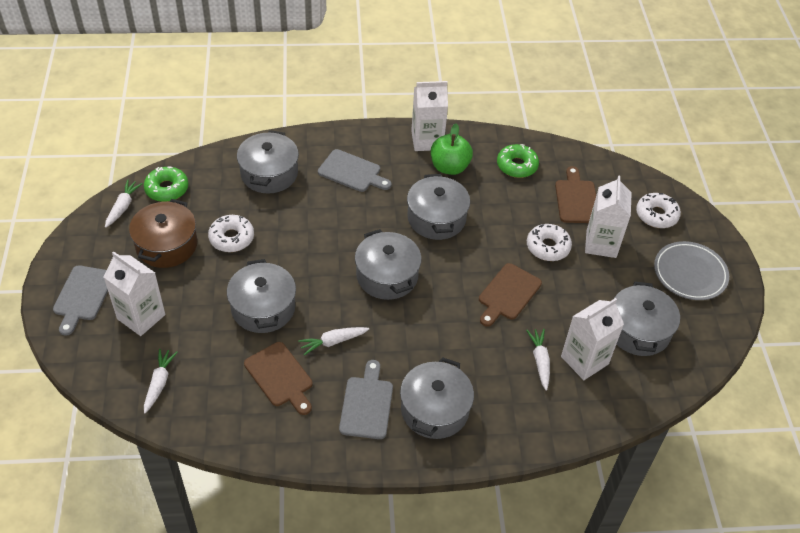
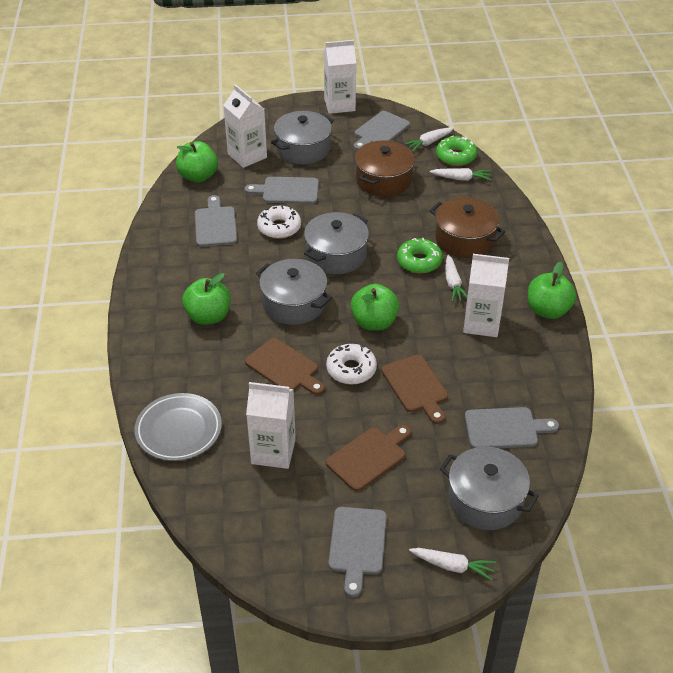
brown pot: [129,199,197,268] = 1 -> [355,140,415,196] [430,197,505,258] = 2
green apple: [431,123,473,175] = 1 -> [176,141,218,183] [182,273,231,325] [351,284,399,331] [528,262,576,319] = 4
grey cutting board: [53,265,108,335] [318,149,392,192] [339,360,393,439] = 3 -> [195,195,237,247] [245,177,319,204] [328,507,387,597] [354,111,410,150] [465,407,559,448] = 5
grey pot: [227,259,296,333] [237,130,299,193] [355,229,422,300] [400,357,474,439] [407,174,470,240] [614,282,680,356] = 6 -> [256,259,332,325] [271,111,334,164] [304,212,369,274] [440,447,539,530] = 4
white donut: [208,215,254,252] [527,224,572,261] [636,193,681,228] = 3 -> [257,205,301,239] [326,344,377,385] = 2

